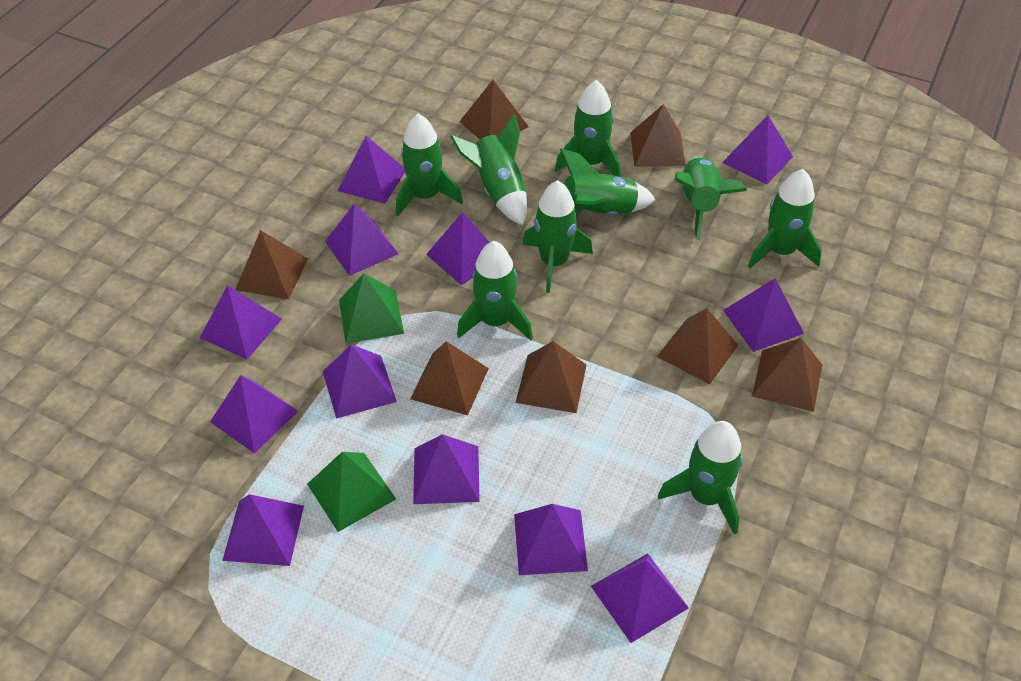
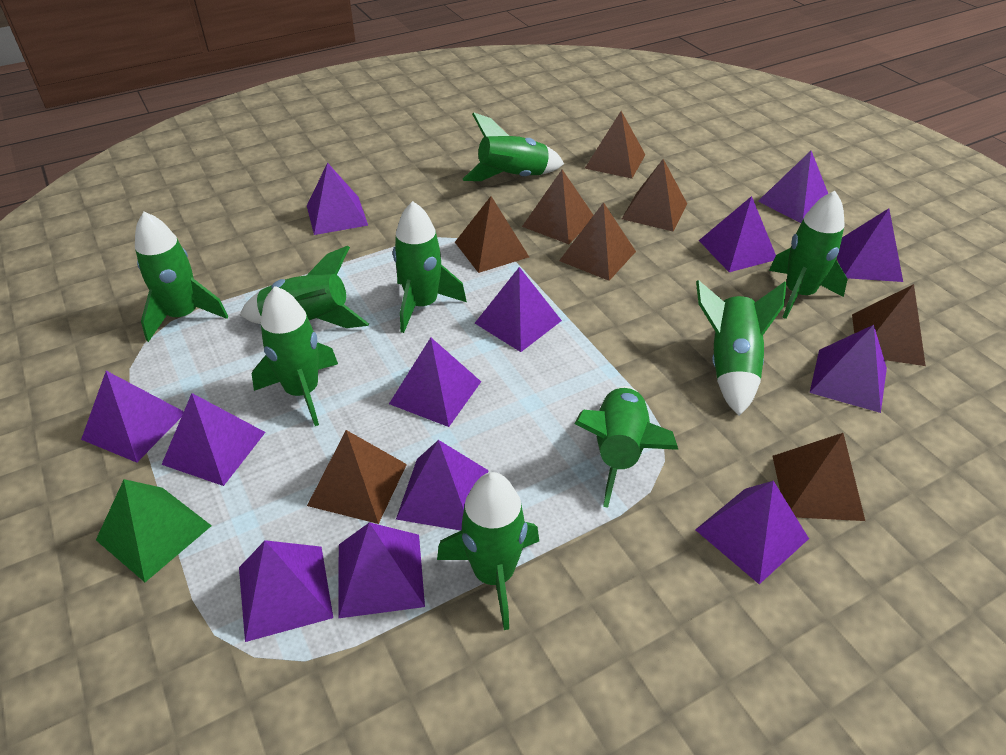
brown pyramid: [235,230,308,299] [410,341,489,415] [459,80,529,139] [515,341,586,413] [630,104,686,167] [657,308,738,384] [752,338,822,412] = 7 -> [307,430,407,524] [455,196,529,273] [522,170,593,244] [559,202,636,281] [585,111,645,179] [622,159,687,232] [772,433,865,521] [852,284,926,366] = 8
green pyramid: [307,452,396,532] [339,273,404,344] = 2 -> [96,479,212,582] = 1
purple pyramid: [200,285,282,359] [210,375,299,453] [222,494,304,566] [323,344,397,419] [325,204,399,276] [338,136,405,204] [413,434,480,504] [426,212,490,285] [514,504,588,575] [591,553,689,643] [722,115,793,184] [723,279,804,352] = 12 -> [81,371,184,462] [161,393,266,486] [239,540,333,642] [307,163,368,235] [339,522,425,618] [389,337,481,427] [396,440,489,531] [475,267,562,352] [695,481,809,584] [699,196,776,272] [758,151,828,223] [810,325,887,413] [837,208,903,282] = 13

